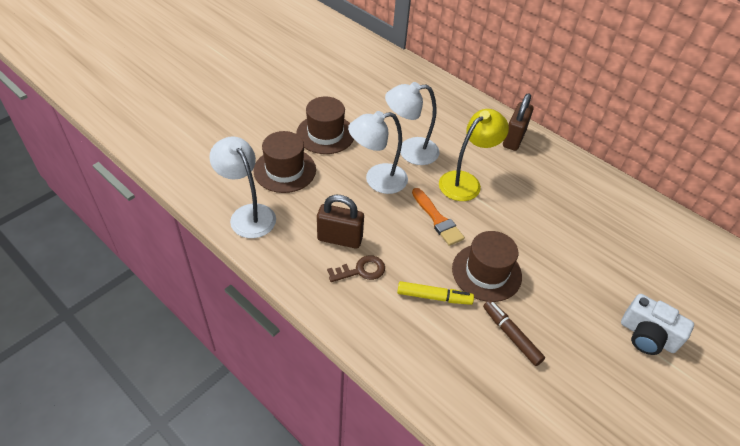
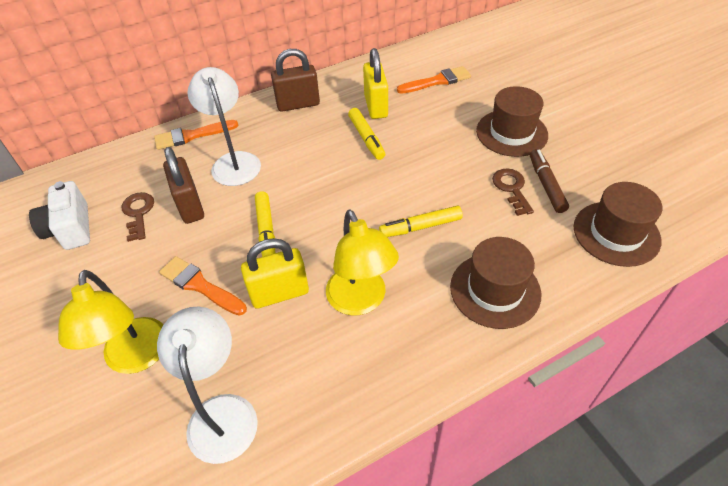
brown key: [327,255,385,282] = 1 -> [122,192,154,242] [492,168,534,216] = 2
orange brush: [412,188,465,246] = 1 -> [154,120,239,150] [159,256,247,316] [397,66,471,94] = 3
white lamp: [209,136,276,238] [348,111,408,194] [385,82,439,165] = 3 -> [157,307,258,464] [188,67,261,186] = 2
yellow lamp: [439,109,509,201] = 1 -> [58,270,164,374] [326,210,399,315] = 2
yellow marker: [397,281,474,305] = 1 -> [255,191,275,257] [348,108,385,160] [379,205,463,237] = 3
yellow padlock: none = 0 -> [241,238,309,309] [363,48,388,119] = 2

